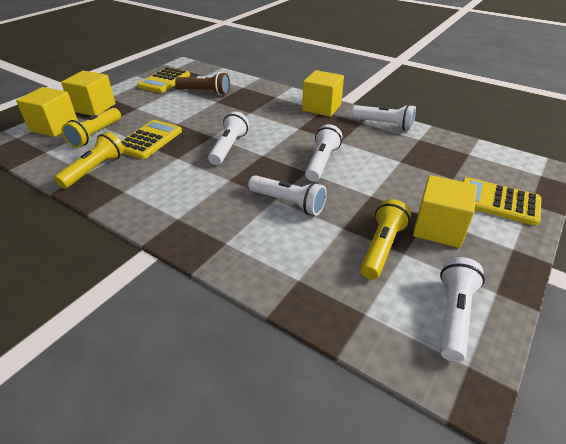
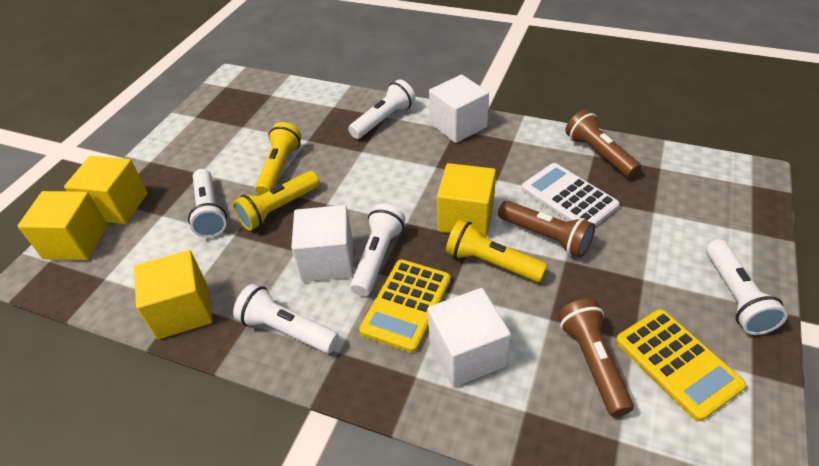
brown flashlight: [175,72,230,95] = 1 -> [498,201,595,258] [558,299,634,417] [565,110,641,178] = 3
white calculator: none = 0 -> [521,163,619,226] = 1
white cube: none = 0 -> [291,205,353,282] [428,288,511,387] [429,75,489,143] = 3
yellow calculator: [121,120,182,159] [137,67,190,93] [462,177,541,226] = 3 -> [359,259,451,353] [616,309,746,421] = 2

